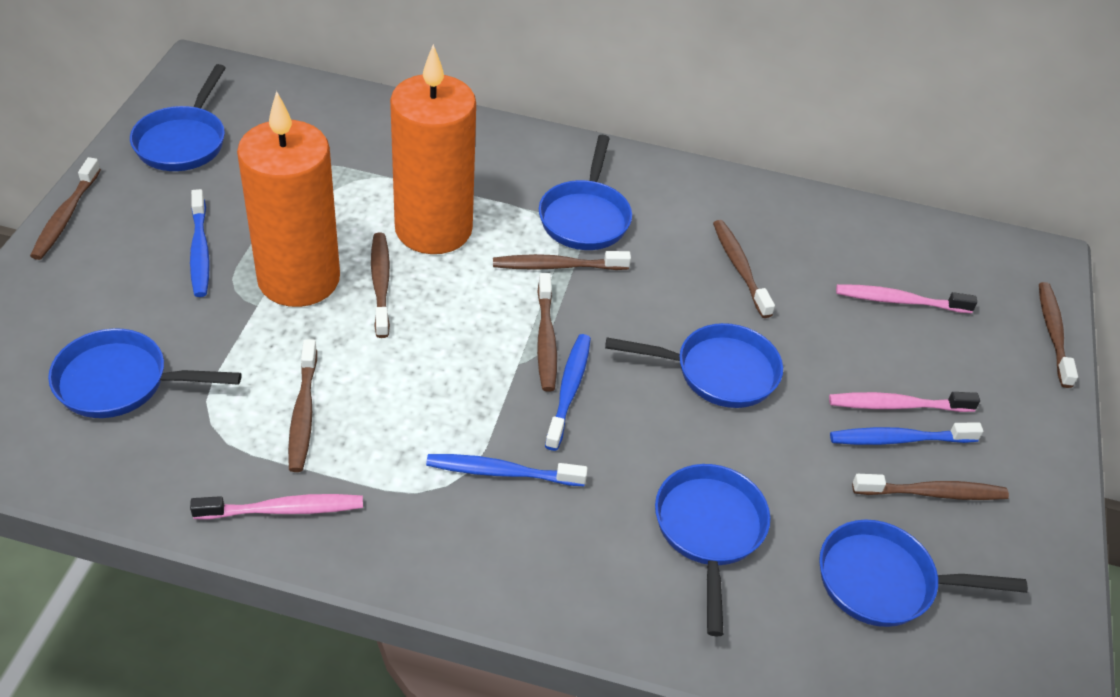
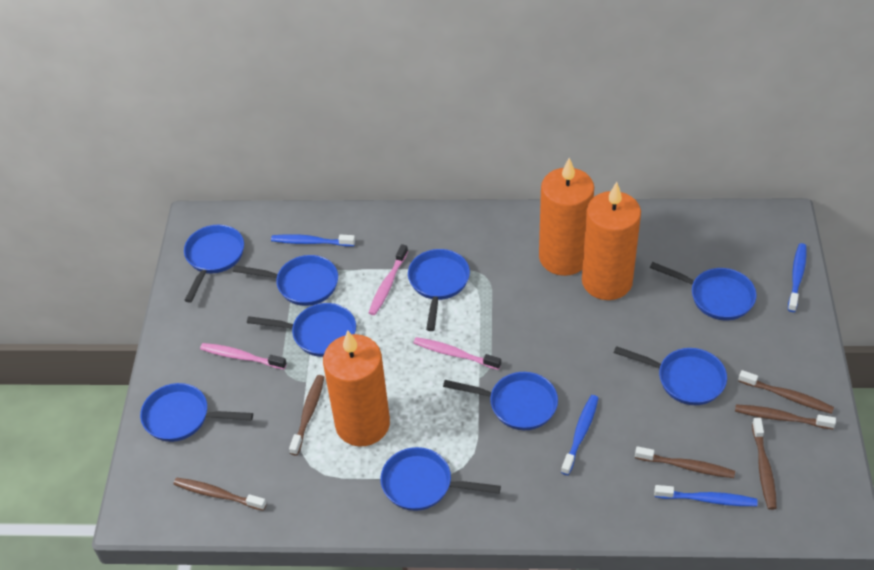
blue pan: [48,328,242,418] [130,64,226,171] [539,135,632,250] [605,323,783,408] [655,464,770,636] [819,519,1028,627] = 6 -> [140,383,253,442] [184,225,244,303] [233,255,338,306] [247,303,356,357] [381,447,501,511] [408,249,470,331] [443,372,558,430] [614,346,727,405] [650,262,757,320] = 9
brown toothbrush: [30,157,101,260] [288,339,317,472] [371,233,390,338] [493,251,631,270] [537,273,557,392] [713,220,775,318] [852,474,1009,500] [1039,282,1078,388] = 8 -> [174,478,267,511] [289,375,324,456] [635,446,735,478] [735,404,836,429] [738,370,834,414] [752,418,777,510] = 6
orange candle: [237,91,340,307] [390,44,476,254] = 2 -> [323,330,390,447] [539,158,594,276] [582,182,641,300] = 3

